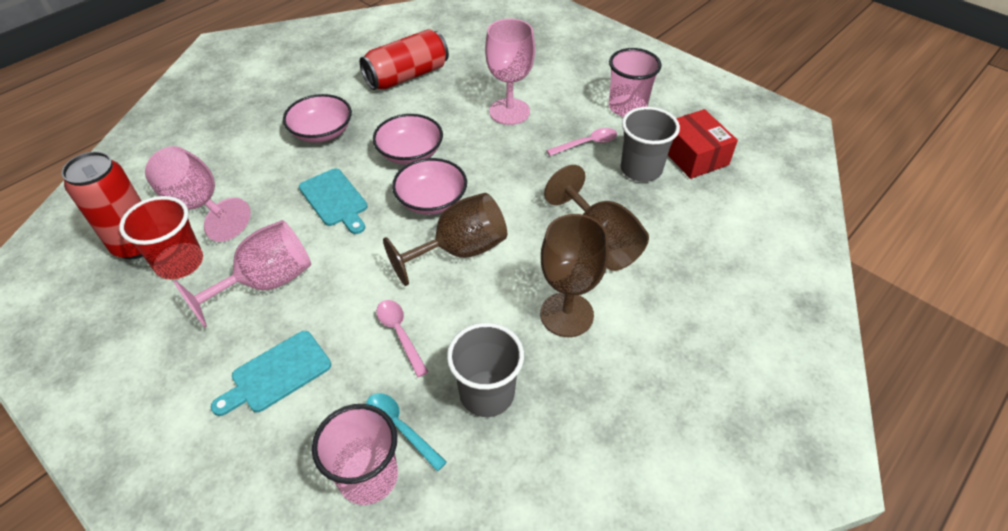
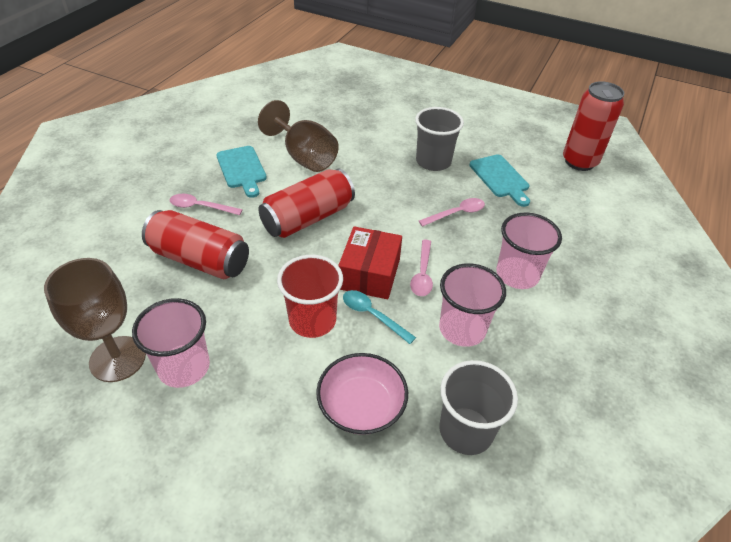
brown goblet: [383,193,507,286] [540,214,609,337] [544,165,649,271] = 3 -> [44,258,146,382] [258,100,339,172] = 2
pink bowl: [283,94,352,143] [373,114,443,165] [392,158,467,215] = 3 -> [316,353,408,435] = 1
pink cup: [312,404,398,505] [609,48,662,117] = 2 -> [132,298,210,388] [439,263,506,347] [496,213,562,289] = 3
pink goblet: [145,146,251,242] [173,220,311,328] [485,19,535,125] = 3 -> none = 0
pink spoon: [376,300,428,377] [546,128,617,156] = 2 -> [170,194,243,215] [410,239,433,296] [419,198,485,227] = 3
red can: [62,151,143,259] [360,29,449,90] = 2 -> [142,210,249,279] [259,169,355,238] [563,81,624,171] = 3

